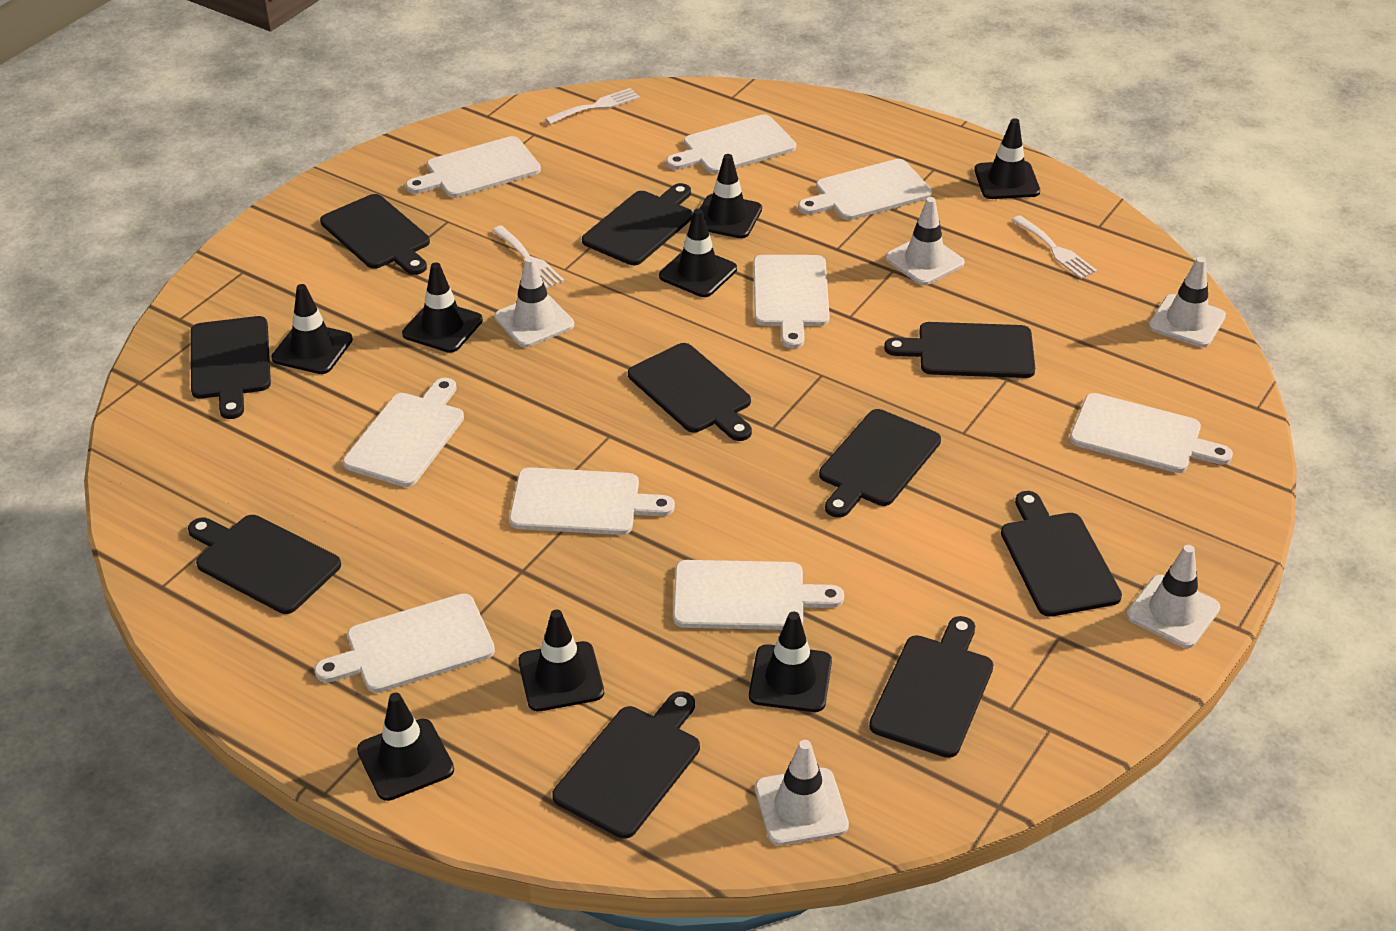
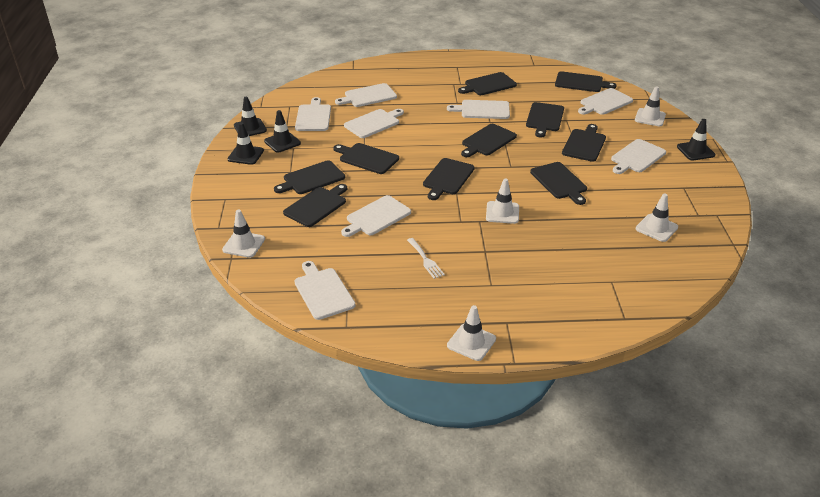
black traffic cone: [272,284,353,374] [357,693,454,801] [402,262,483,353] [518,610,604,711] [659,209,737,297] [700,154,762,238] [749,611,832,712] [974,118,1040,199] = 8 -> [227,123,264,165] [234,97,267,136] [264,110,301,153] [677,119,715,161] = 4
white cutting board: [314,594,495,693] [343,378,464,487] [406,136,541,198] [509,467,675,535] [666,114,796,174] [673,560,844,630] [753,255,830,349] [798,159,932,220] [1070,393,1233,473] = 9 -> [294,261,356,320] [295,97,331,131] [335,83,397,107] [341,195,411,237] [344,109,404,138] [447,100,510,119] [578,88,633,115] [611,139,666,174] = 8
white fork: [492,225,564,289] [545,88,640,125] [1012,215,1097,279] = 3 -> [407,238,445,279] = 1

